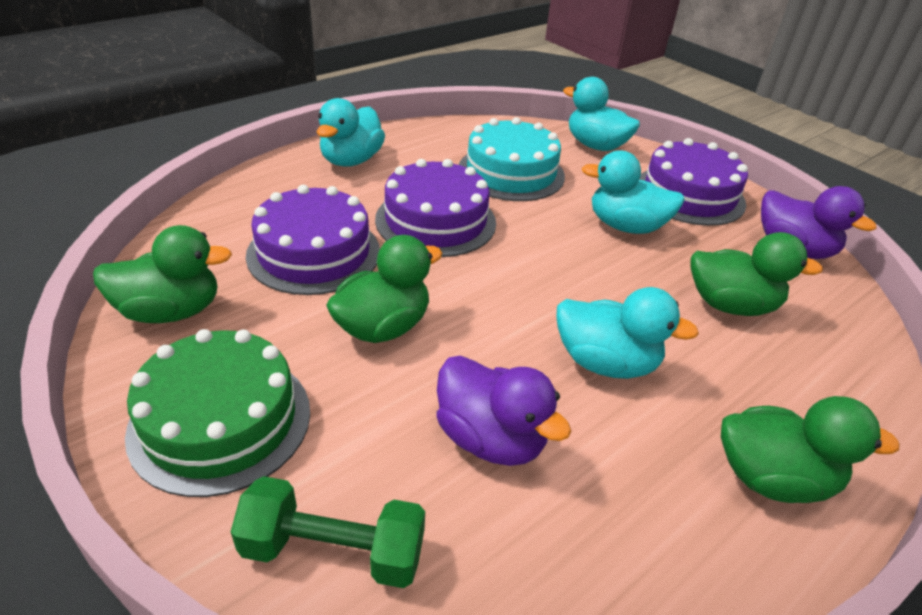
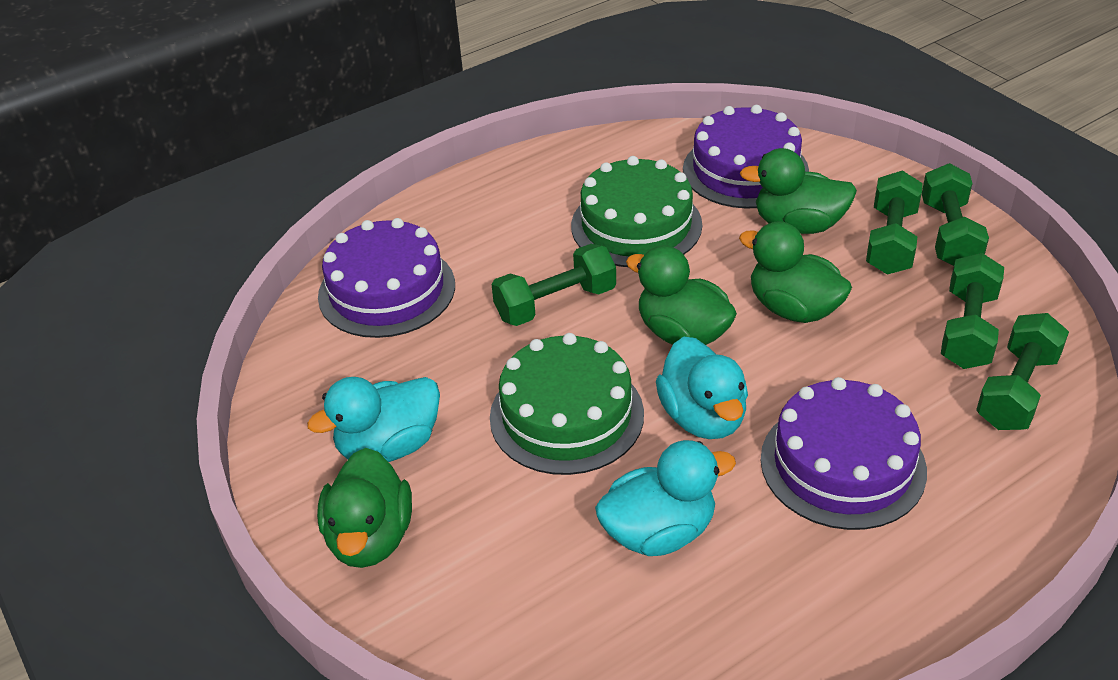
green cake: [125,329,310,497] = 1 -> [490,333,644,475] [571,156,702,267] = 2
green dumbbell: [231,476,425,588] = 1 -> [491,244,616,326] [866,171,923,275] [922,163,989,266] [941,253,1004,369] [976,313,1069,430] = 5
purple duck: [436,356,571,466] [761,186,877,259] = 2 -> none = 0
turquoise cake: [459,117,565,201] = 1 -> none = 0
turquoise duck: [317,98,385,167] [556,287,699,379] [563,77,640,151] [581,150,685,234] = 4 -> [307,377,440,462] [595,440,736,556] [656,337,748,439] = 3

